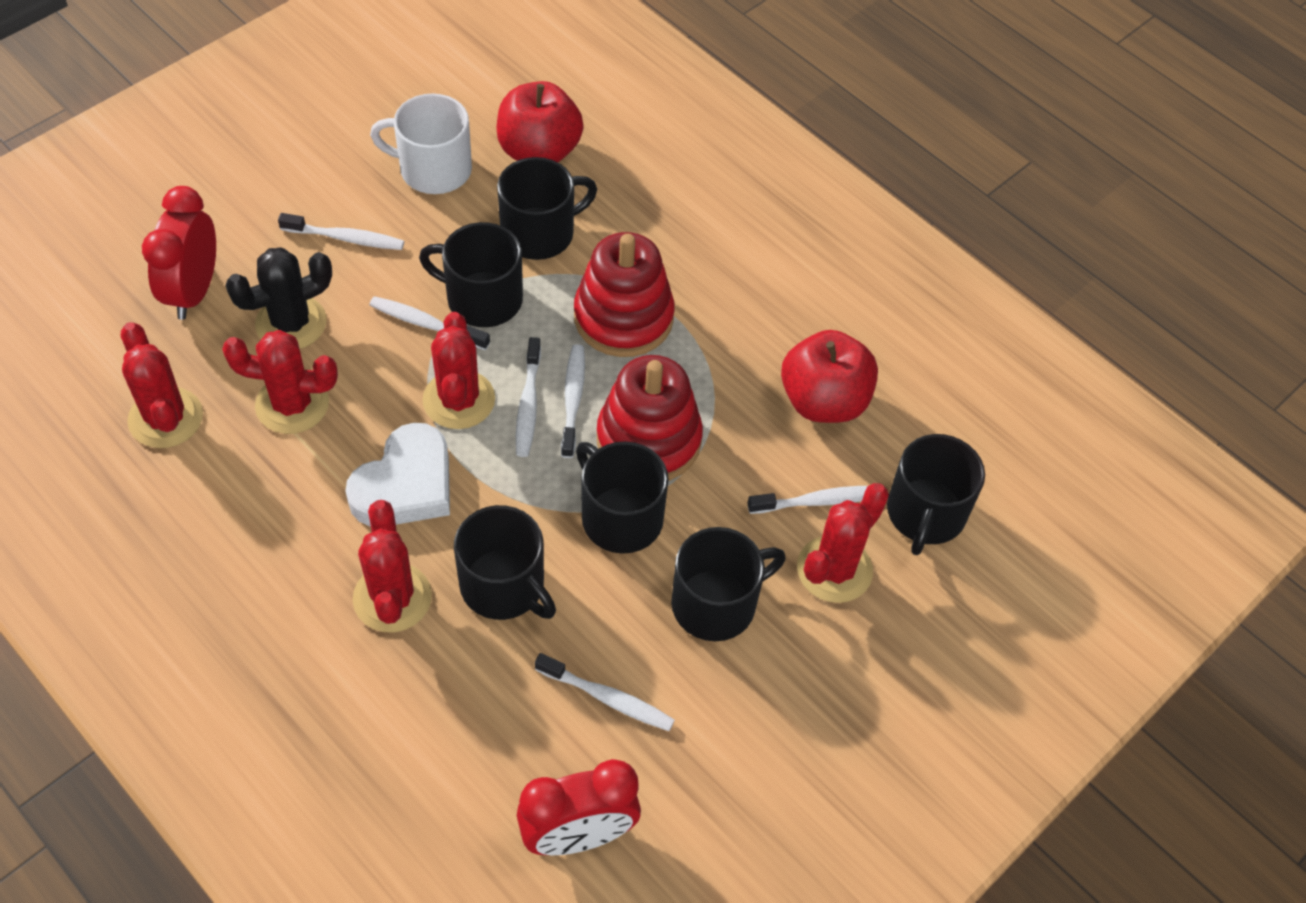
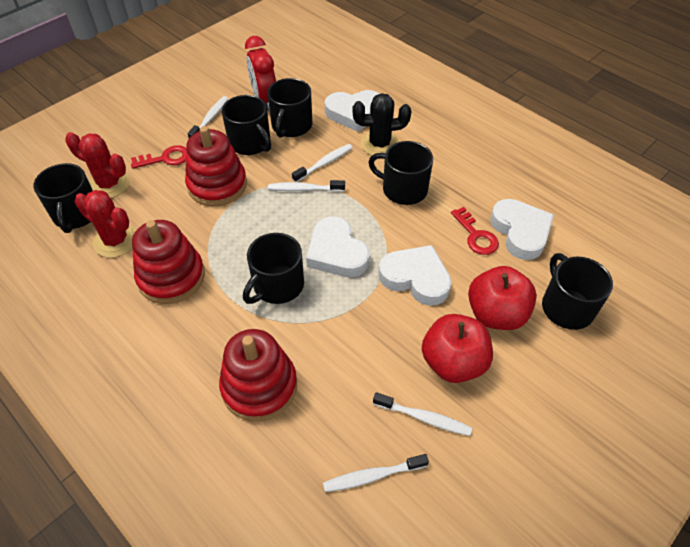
red cactus: [121,322,203,448] [222,330,338,434] [352,500,432,632] [422,312,495,429] [797,483,889,603] = 5 -> [65,132,130,198] [75,190,136,258] = 2
red clock: [142,186,216,320] [517,759,641,855] = 2 -> [245,36,276,111] = 1
red key: none = 0 -> [131,145,187,169] [451,207,499,255] = 2
red stacking toy: [574,232,675,357] [597,355,703,481] = 2 -> [132,220,205,304] [185,126,247,207] [219,329,297,421] = 3
white heart: [345,423,450,526] = 1 -> [306,216,369,277] [325,90,379,132] [379,245,452,306] [490,199,554,260] = 4
white mug: [370,93,472,194] = 1 -> none = 0
white toothbrush: [278,213,404,250] [369,296,490,350] [516,337,541,457] [535,653,675,731] [561,344,585,458] [747,486,867,514] = 6 -> [188,96,228,138] [268,180,345,192] [292,144,353,182] [323,454,429,492] [373,392,472,436] = 5

